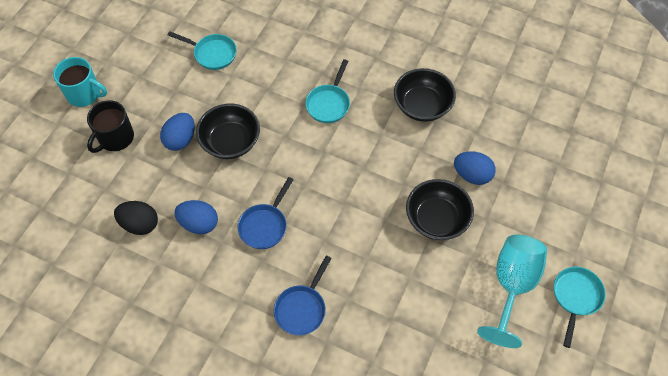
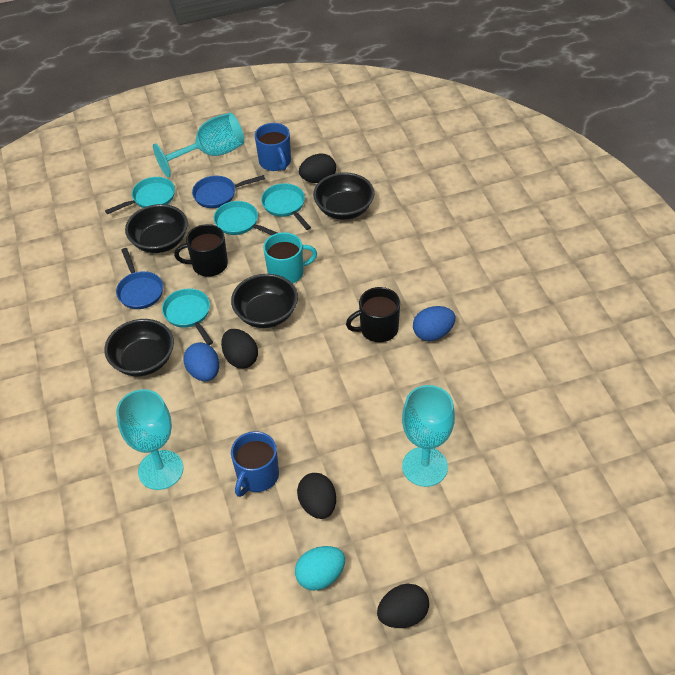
black bowl: [196,104,260,159] [394,68,456,122] [406,179,474,240] = 3 -> [104,319,174,376] [125,204,188,253] [231,274,298,328] [313,172,374,220] = 4
black egg: [114,201,158,235] = 1 -> [221,329,258,368] [297,473,336,519] [299,154,336,183] [377,584,429,628] = 4
black mug: [87,100,134,153] = 1 -> [174,224,228,277] [346,287,400,342] = 2
blue egg: [160,113,195,151] [174,200,218,235] [454,151,496,185] = 3 -> [183,342,219,381] [413,306,455,341] = 2
blue mug: none = 0 -> [231,431,279,497] [255,123,291,171] = 2
turquoise egg: none = 0 -> [295,546,345,590] = 1
turquoise goblet: [477,235,547,348] = 1 -> [116,389,183,490] [153,113,244,177] [402,385,455,487] = 3
turquoise pan: [168,31,237,70] [305,59,350,123] [554,267,606,348] = 3 -> [105,177,175,214] [162,288,213,345] [214,201,277,235] [261,183,311,230] = 4

